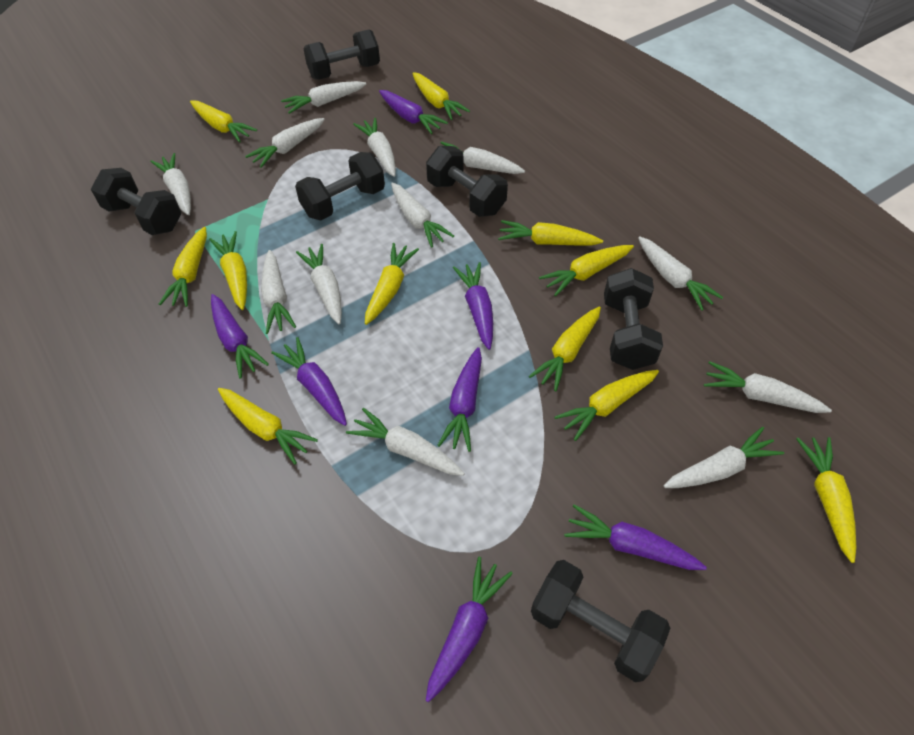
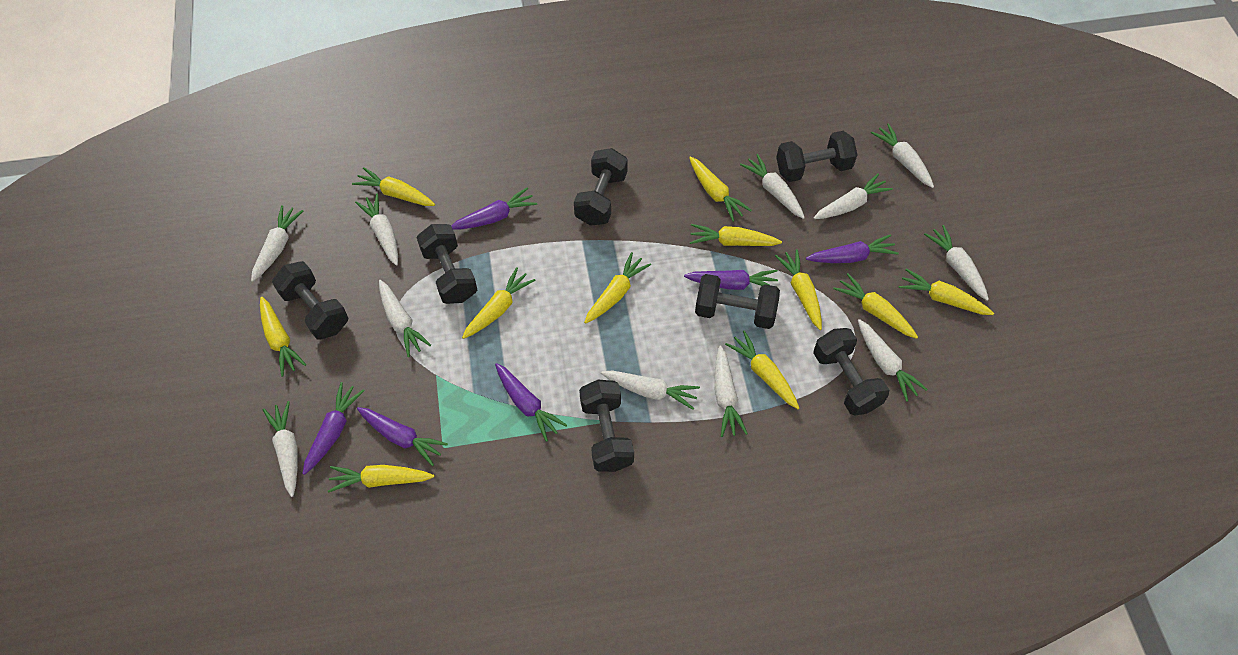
black dumbbell: [91,168,181,235] [295,152,385,220] [303,29,380,80] [426,146,508,217] [531,560,670,682] [604,268,663,370] = 6 -> [272,261,348,340] [417,224,477,304] [574,148,628,226] [579,380,634,472] [695,274,780,329] [776,131,857,182] [813,328,889,416] = 7
purple carrot: [211,294,269,379] [271,337,347,426] [379,90,448,134] [426,557,513,702] [437,347,482,452] [453,262,493,350] [564,504,707,570] = 7 -> [303,382,365,475] [357,407,448,466] [451,187,537,230] [495,363,567,442] [684,270,778,290] [806,234,899,263] = 6
white carrot: [150,153,191,215] [245,118,325,168] [261,250,296,334] [281,81,366,114] [296,244,342,324] [346,408,465,476] [353,118,396,177] [391,182,454,248] [441,141,525,174] [638,236,723,311] [663,427,784,488] [704,361,832,413] = 12 -> [251,205,303,282] [263,401,298,497] [355,193,398,266] [379,280,431,357] [601,371,700,410] [714,345,748,437] [740,154,805,219] [813,174,893,219] [858,319,928,402] [871,123,934,188] [924,225,989,301] = 11

